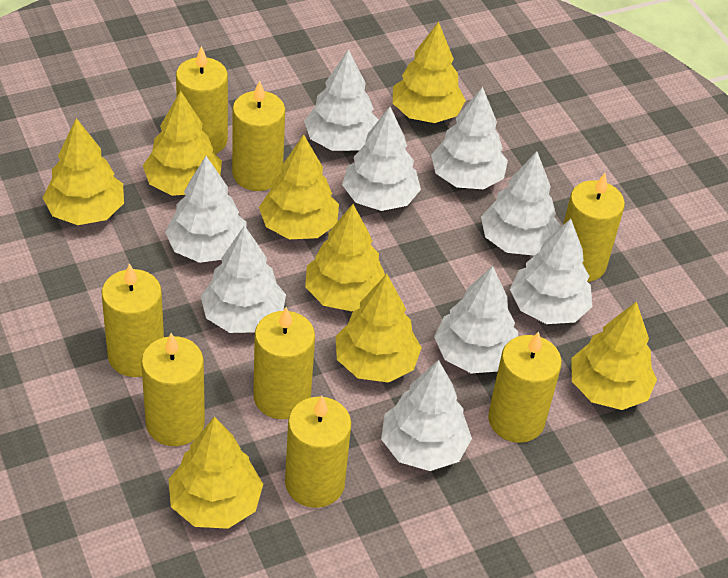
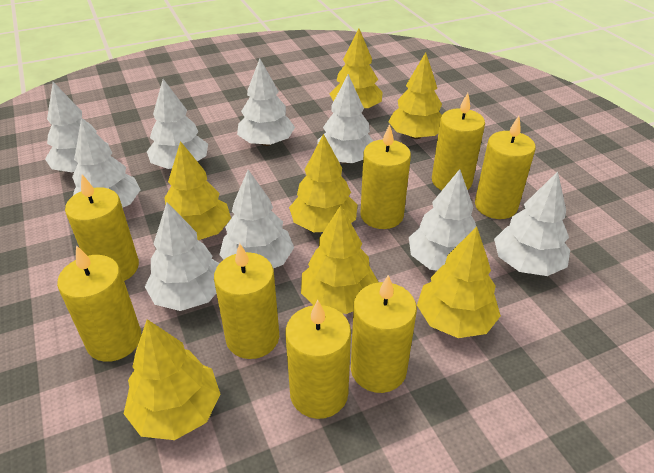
yellow tree: [43,118,124,225] [143,91,222,196] [169,416,263,529] [259,135,339,239] [305,204,385,311] [335,274,422,383] [393,22,466,123] [572,301,657,410] = 8 -> [124,319,221,440] [159,141,231,240] [289,134,358,232] [301,205,379,314] [330,29,383,108] [388,52,442,139] [417,227,501,338] = 7

